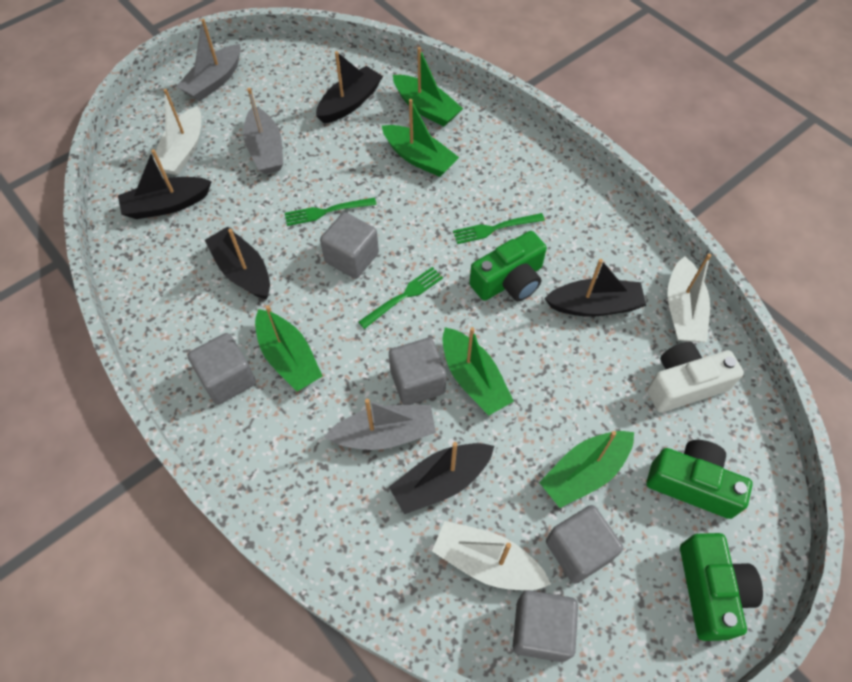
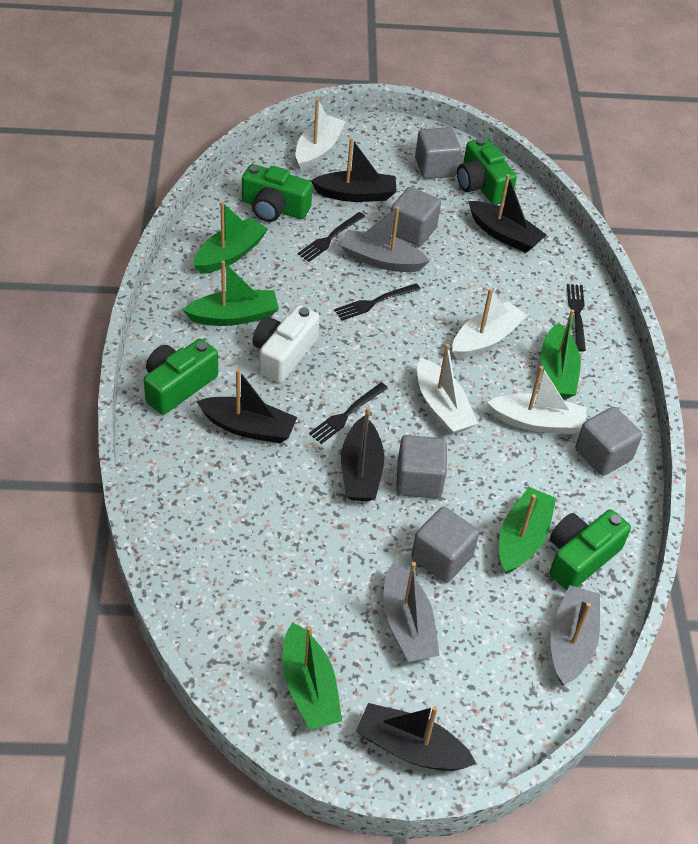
black fork: none = 0 -> [298,212,365,262] [309,382,388,444] [334,283,421,321] [567,284,586,352] = 4
green camera: [469,231,547,301] [647,440,753,519] [680,533,763,641] = 3 -> [144,339,218,415] [242,164,313,222] [457,138,517,205] [549,509,631,590] = 4
green fork: [285,197,377,226] [359,267,443,329] [453,213,545,244] = 3 -> none = 0
white boat: [154,89,201,175] [432,521,551,590] [667,254,711,342] = 3 -> [296,99,346,171] [417,344,478,435] [452,288,527,359] [487,366,586,434] = 4

